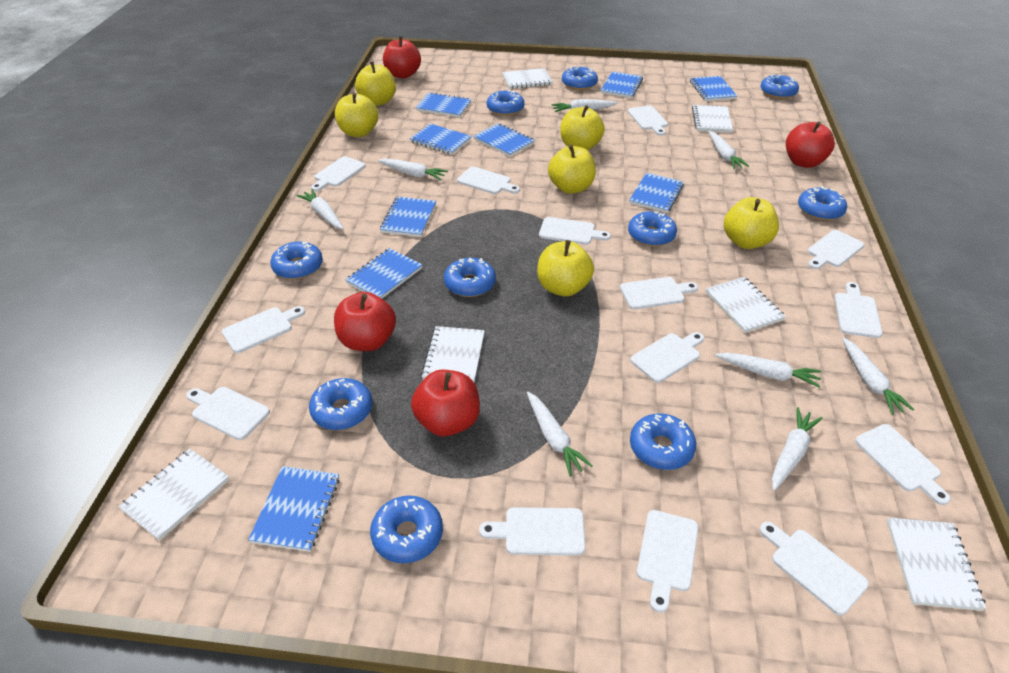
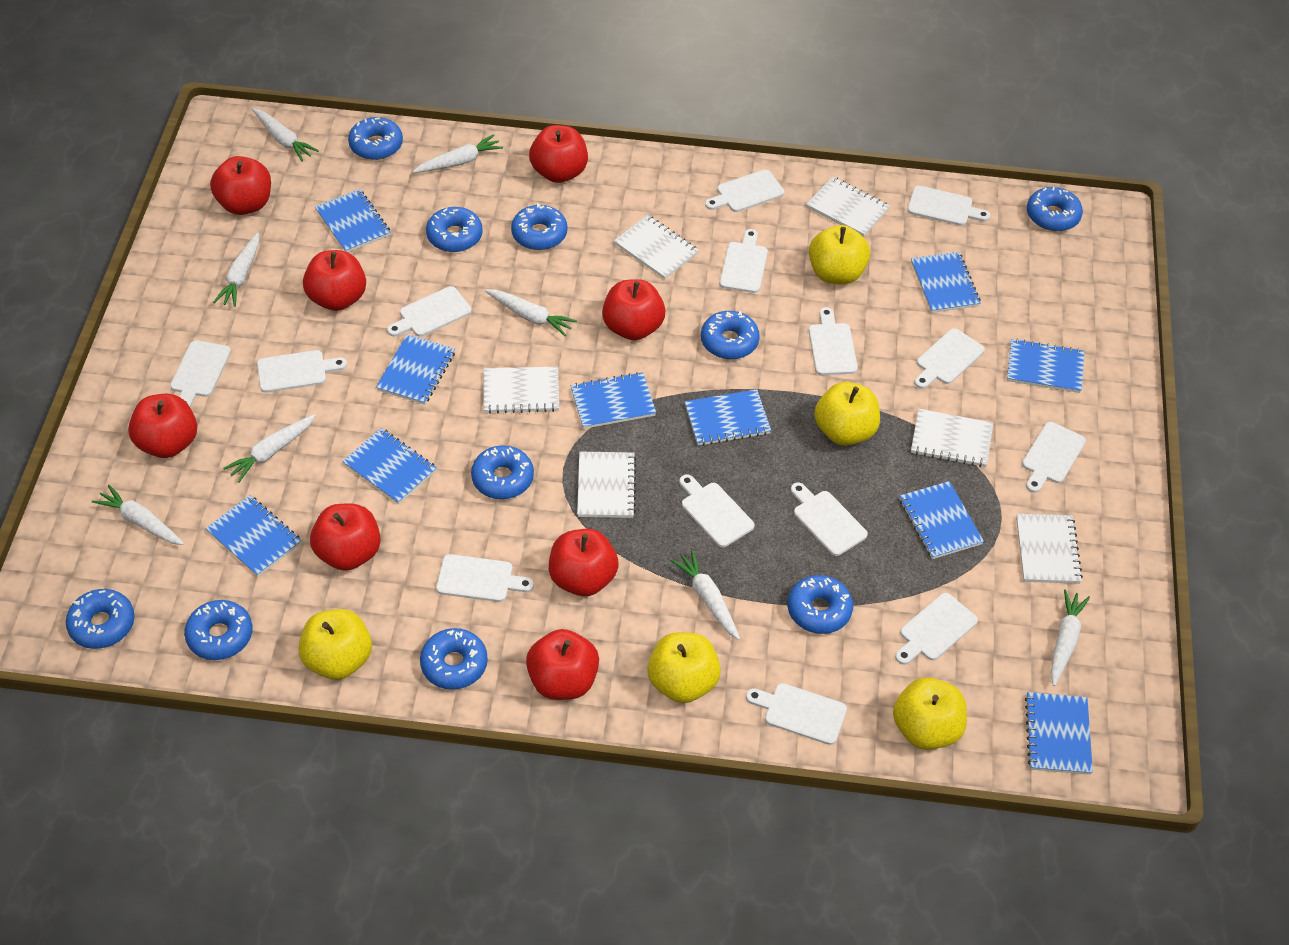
blue notebook: [248,466,340,552] [345,248,423,299] [380,197,436,237] [410,124,472,155] [416,92,472,117] [473,123,535,156] [601,71,643,98] [629,173,684,213] [690,76,737,101] = 9 -> [206,495,302,577] [315,189,390,252] [342,428,437,504] [376,334,455,405] [571,372,656,429] [685,389,771,446] [899,481,984,559] [911,252,981,313] [1007,338,1084,393] [1025,692,1093,775] = 10
red apple: [334,292,396,351] [383,36,421,78] [411,370,480,436] [786,122,835,168] = 4 -> [128,394,197,458] [210,156,271,215] [303,250,366,311] [310,504,381,571] [526,629,599,700] [529,125,588,183] [549,529,619,596] [602,279,665,340] = 8
yellow apple: [335,93,378,137] [355,61,396,106] [537,240,594,296] [548,145,596,194] [560,105,605,150] [724,197,779,249] = 6 -> [298,609,372,680] [648,632,721,703] [809,225,870,285] [814,382,880,446] [893,677,967,750] = 5

